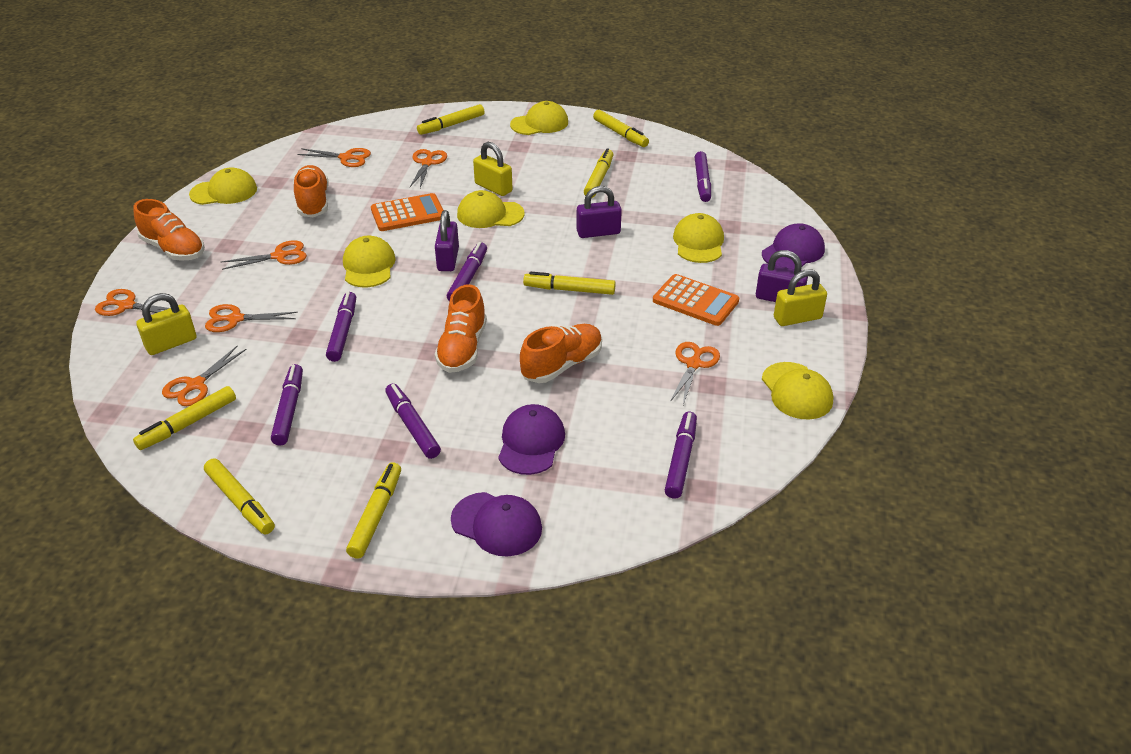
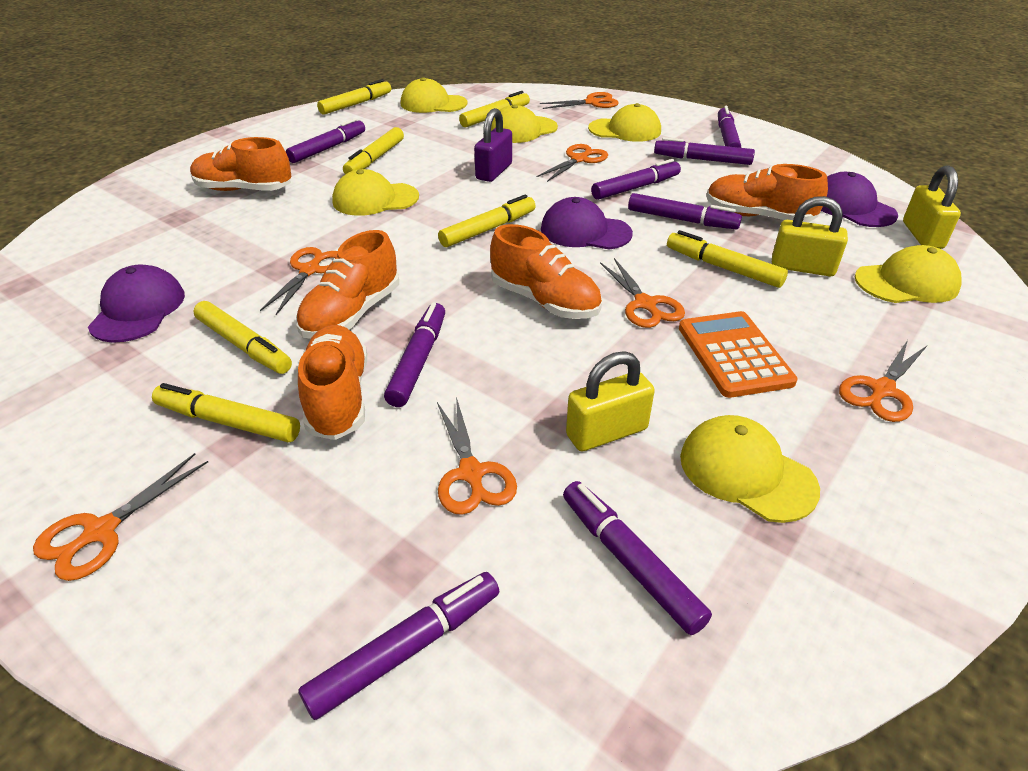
orange calculator: [371,193,443,231] [653,274,739,326] = 2 -> [679,311,798,398] = 1
orange shoe: [134,199,205,261] [293,165,329,217] [435,284,487,373] [520,324,602,383] = 4 -> [190,137,291,191] [296,230,399,339] [298,325,367,440] [490,224,602,319] [706,164,828,222] = 5
purple marker: [271,364,303,446] [326,292,356,362] [385,384,441,459] [447,242,487,301] [665,412,697,499] [695,151,711,202] = 6 -> [286,118,365,163] [298,572,499,720] [384,302,445,407] [563,481,712,635] [591,159,681,200] [628,193,742,229] [654,137,755,165] [718,106,741,148] = 8
purple padlock: [435,210,459,271] [576,186,622,238] [756,250,808,302] = 3 -> [474,108,512,182] = 1

